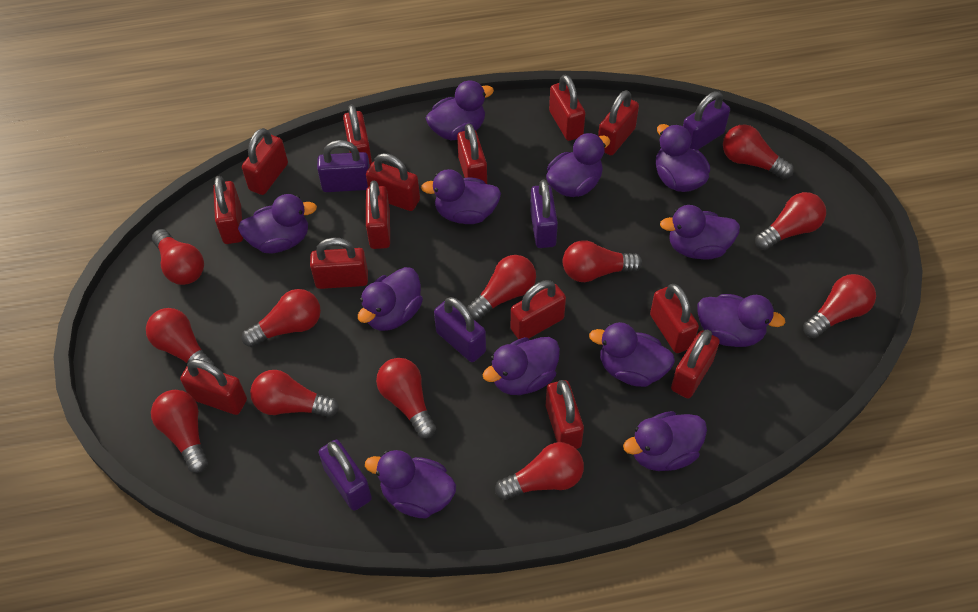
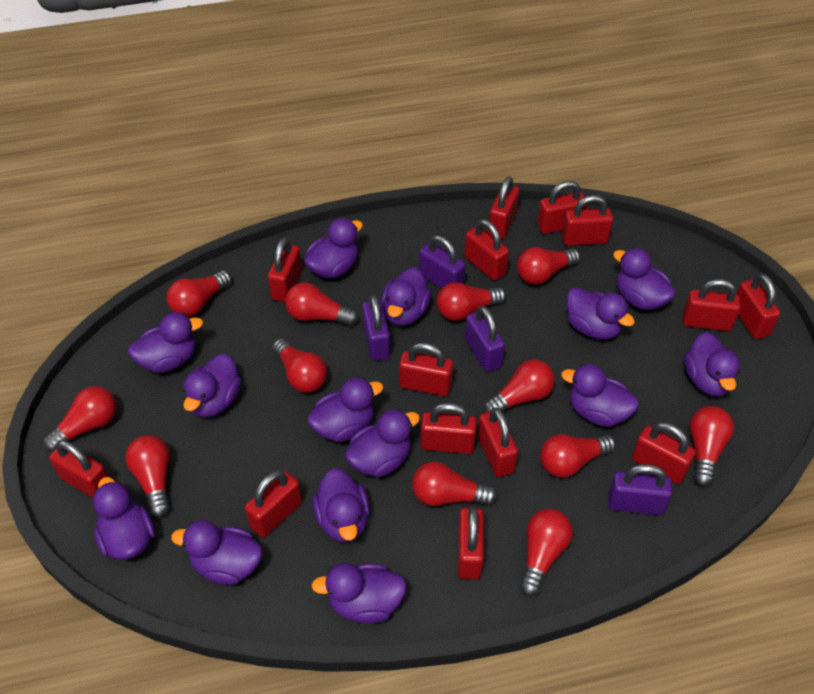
purple duck: [238,194,317,253] [358,267,423,331] [365,450,456,518] [421,169,501,224] [426,81,494,140] [483,337,560,395] [546,133,610,197] [589,322,675,387] [623,411,707,471] [656,124,710,192] [660,205,740,260] [697,294,786,347] = 12 -> [93,477,155,560] [128,312,203,373] [171,520,263,585] [183,353,242,418] [304,218,363,279] [307,377,383,442] [311,563,407,624] [312,468,370,542] [345,409,420,477] [381,267,432,326] [561,364,639,427] [566,287,635,340] [613,248,676,310] [684,332,740,397] = 14
purple padlock: [317,140,370,192] [318,440,372,511] [434,297,486,362] [530,180,558,248] [683,91,730,150] = 5 -> [362,294,390,361] [419,235,466,289] [465,306,505,372] [608,464,672,515] = 4

